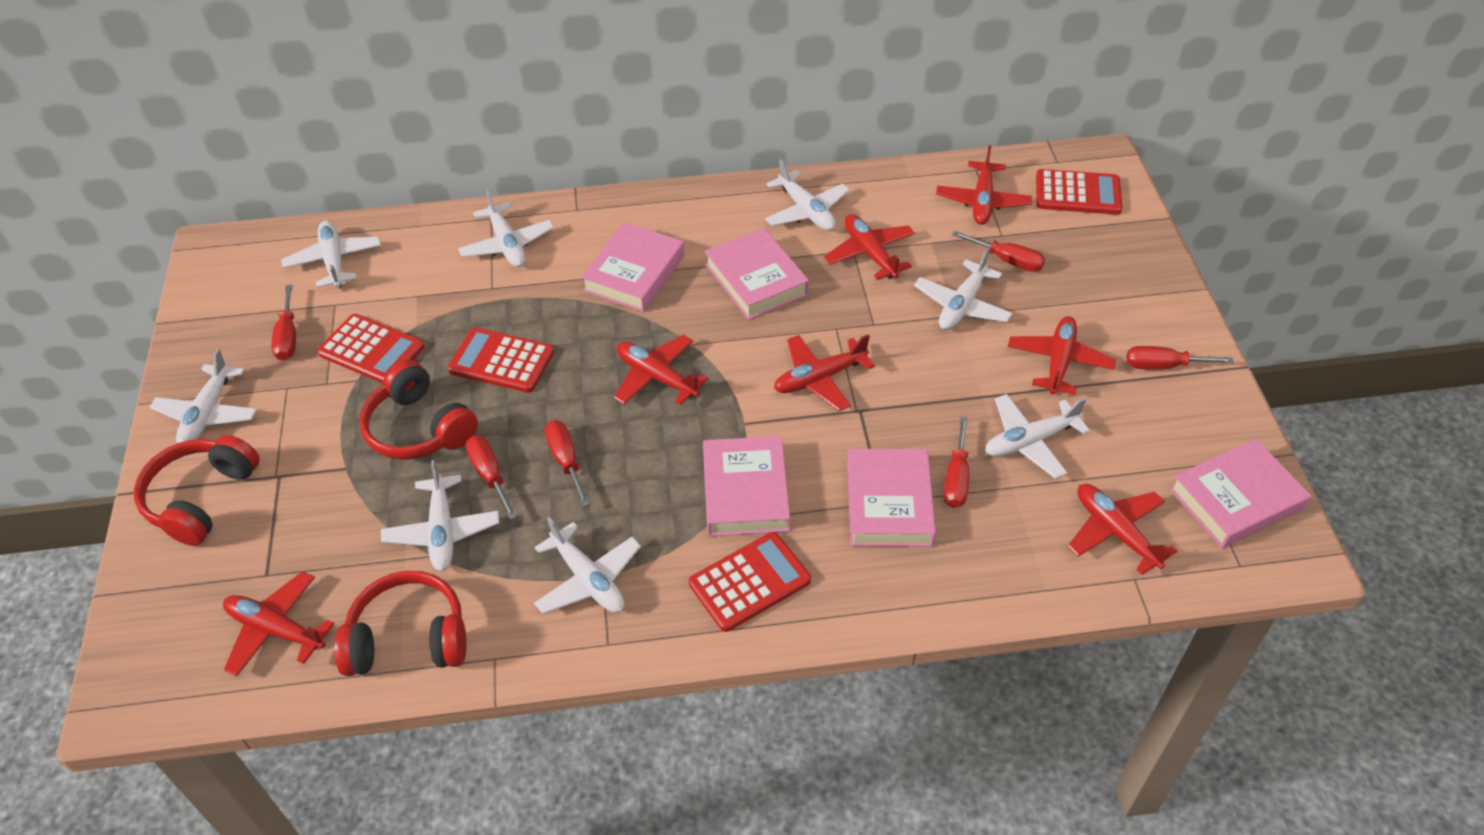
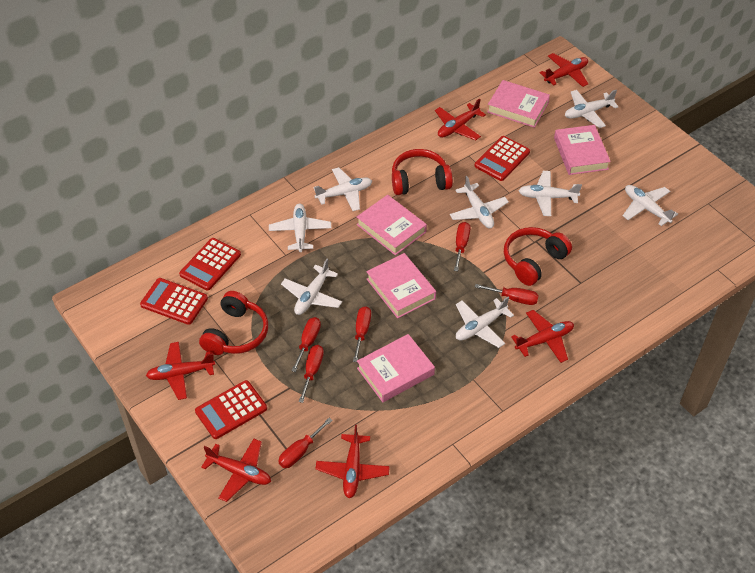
red plane: [223,571,335,676] [614,335,708,405] [774,334,875,411] [824,214,915,280] [936,145,1032,225] [1008,316,1116,395] [1067,484,1177,575] = 7 -> [146,342,215,400] [201,439,271,502] [315,425,390,498] [435,98,486,140] [511,310,574,363] [540,53,588,87] = 6

